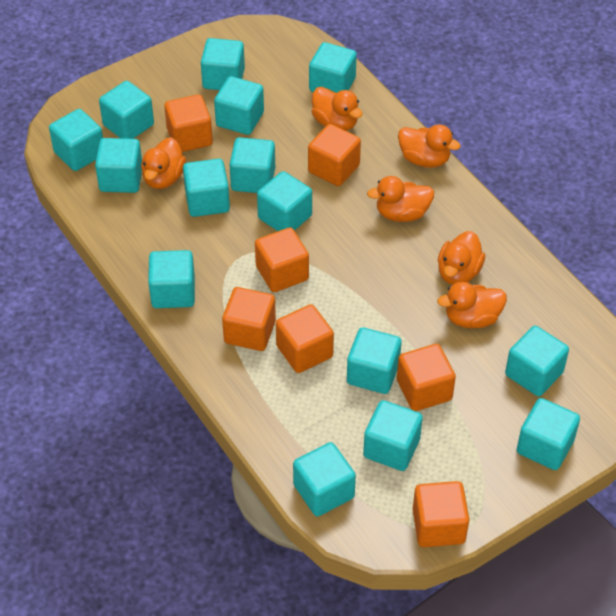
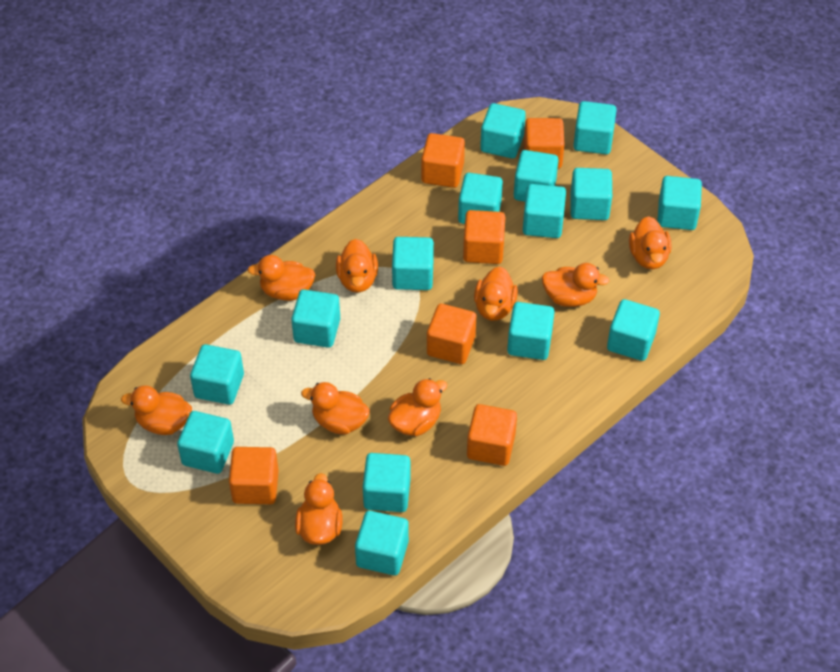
orange cube: [164,94,213,152] [222,287,276,351] [255,227,309,292] [276,304,334,373] [308,124,361,186] [397,344,456,411] [413,481,469,547] = 7 -> [229,447,279,504] [421,133,465,188] [427,304,476,364] [463,210,505,264] [467,404,517,466] [524,118,565,169] = 6
orange duck: [141,137,186,189] [312,87,363,131] [367,176,434,222] [398,125,461,168] [437,281,507,328] [438,231,485,285] = 6 -> [121,385,192,435] [248,255,315,301] [295,473,343,545] [301,382,370,434] [336,239,378,293] [388,378,447,436] [474,266,518,321] [542,263,610,307] [629,216,671,269] = 9

